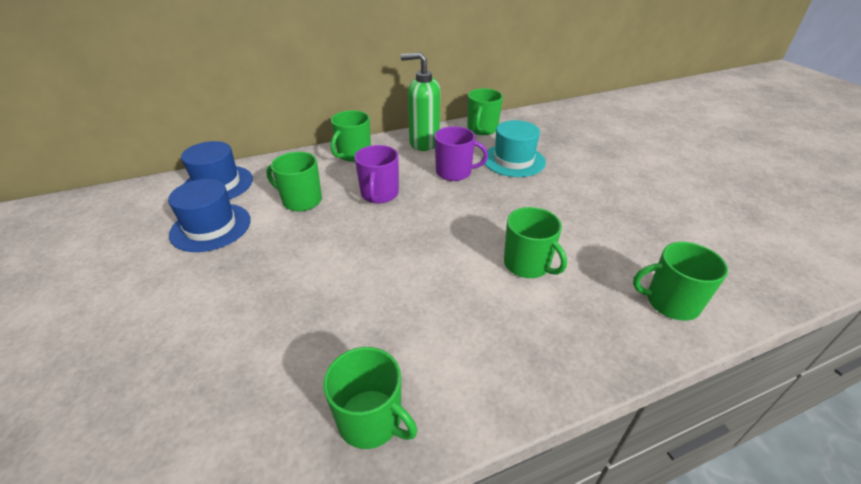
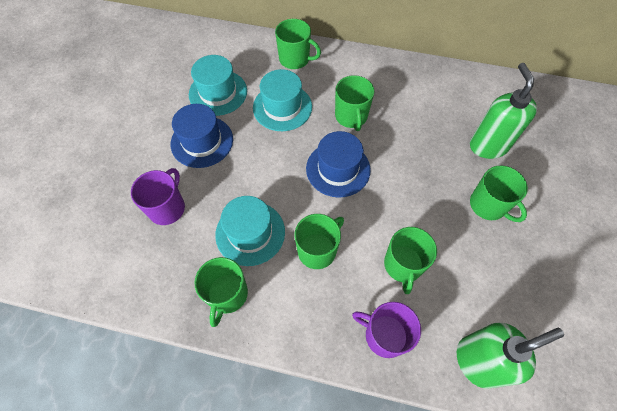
green soap dispenser: [401,52,441,151] = 1 -> [457,323,564,389] [470,63,537,159] = 2
turquoise hat: [483,120,546,177] = 1 -> [189,55,247,116] [215,196,285,266] [253,69,312,131] = 3

